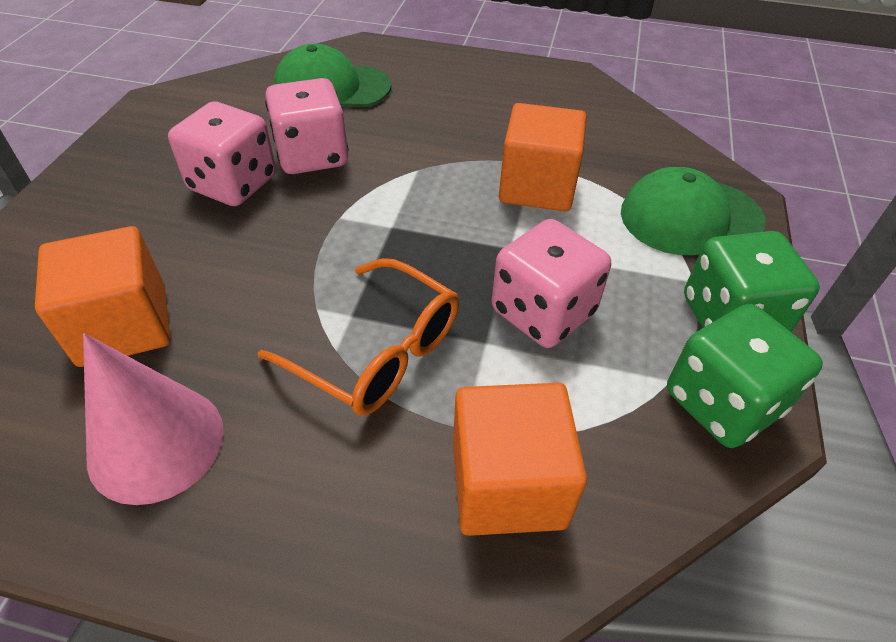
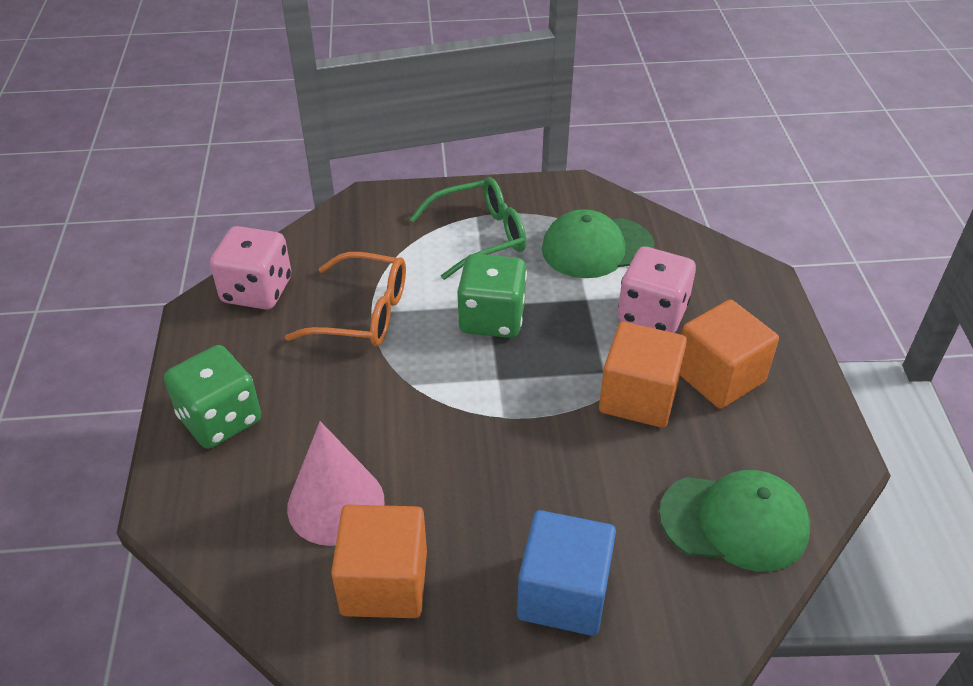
blue cube: none = 0 -> [517,510,616,636] = 1
green glasses: none = 0 -> [410,177,526,280] = 1
pink dice: [168,102,276,206] [265,78,348,174] [492,219,611,348] = 3 -> [210,226,291,310] [618,247,696,333] = 2

